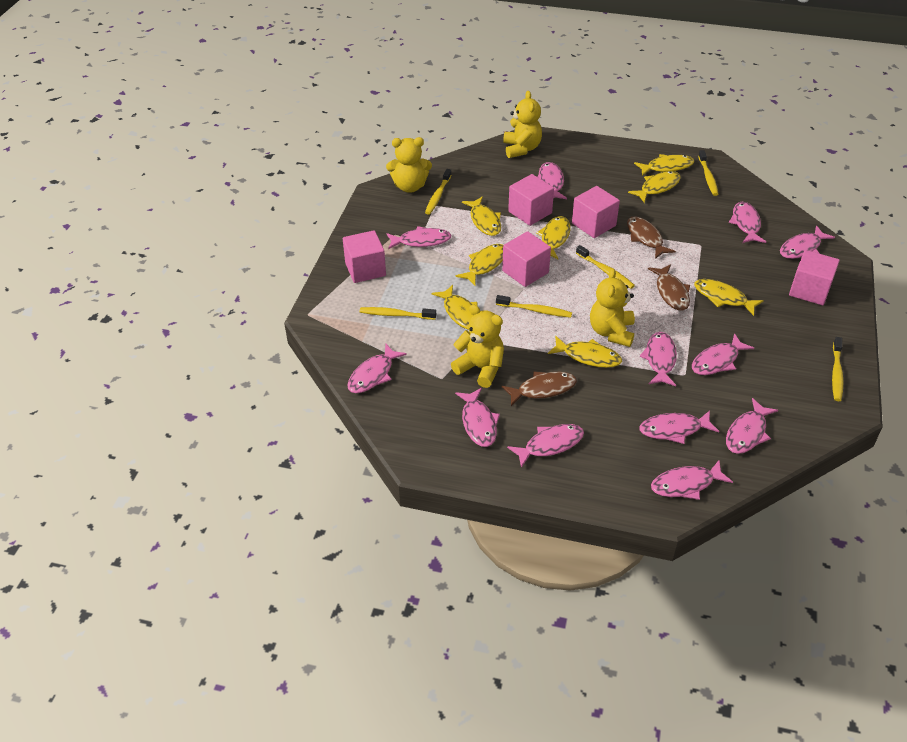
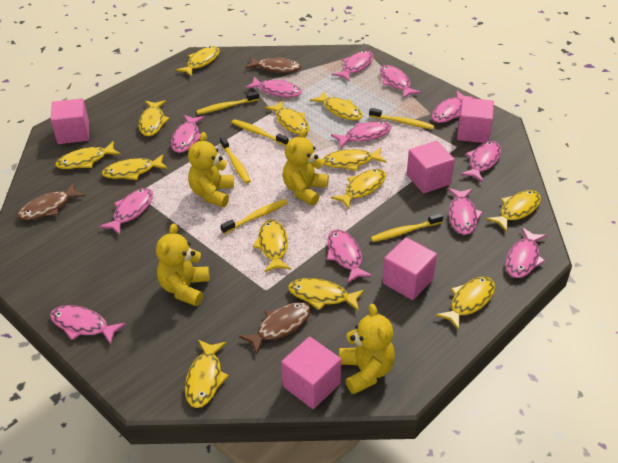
yellow fish: [431,285,478,330] [455,244,503,286] [462,197,501,236] [536,216,571,259] [548,336,622,368] [628,171,681,203] [634,154,694,176] [694,279,764,316] = 8 -> [55,141,121,169] [102,154,168,180] [139,100,170,136] [176,46,220,77] [185,340,229,408] [253,219,291,272] [265,100,309,134] [288,278,364,311] [310,91,363,120] [322,148,387,171] [331,169,386,209] [435,277,495,330] [486,190,541,232] = 13

